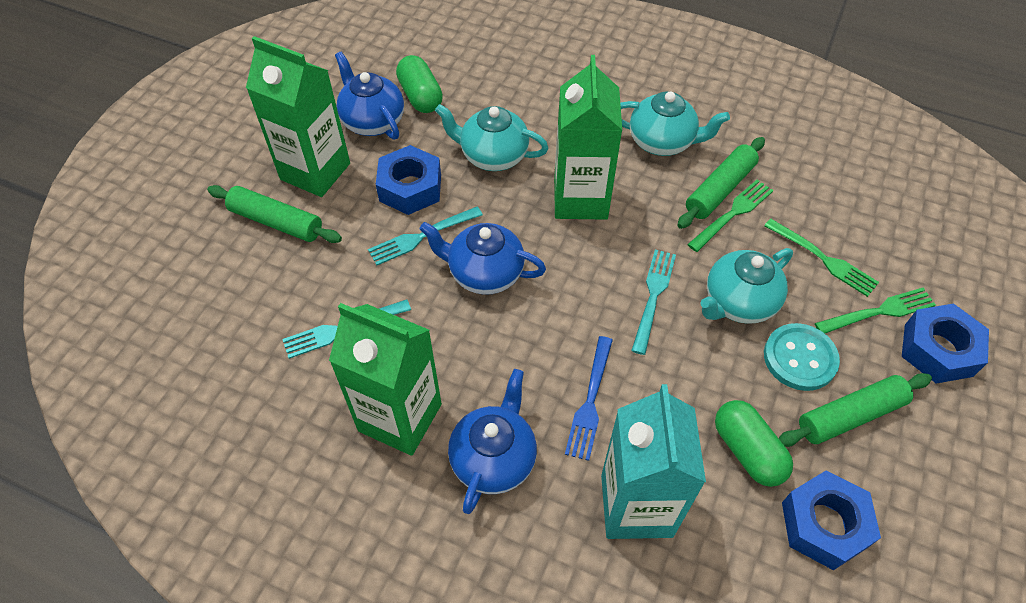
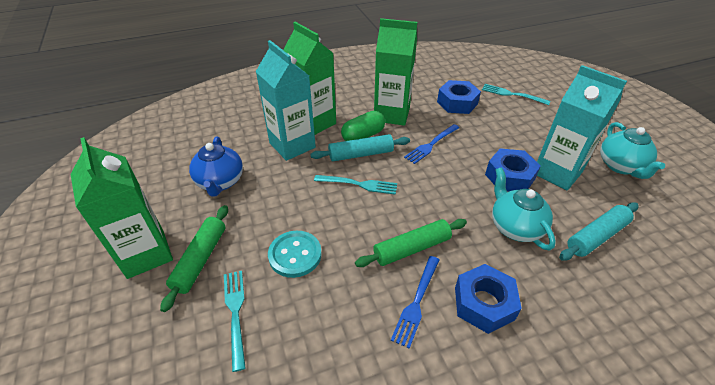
blue fork: [565,336,613,461] = 1 -> [391,256,439,349] [404,124,459,164] = 2
blue teapot: [335,52,404,140] [419,222,546,295] [448,369,537,514] = 3 -> [189,136,243,197] = 1
green capsule: [396,55,443,113] [715,400,793,487] = 2 -> [341,111,385,141] = 1
green fork: [687,180,774,252] [764,219,879,297] [815,288,936,333] = 3 -> none = 0
green rolling pin: [207,185,342,243] [677,137,765,229] [779,373,932,447] = 3 -> [160,205,228,312] [355,219,467,267] = 2
turquoise carton: [601,384,706,539] = 1 -> [256,40,316,161] [537,65,627,190] = 2
turquoise rolling pin: none = 0 -> [310,134,410,161] [559,202,639,261] = 2
turquoise teapot: [435,104,548,171] [620,91,730,156] [700,248,793,324] = 3 -> [492,167,556,251] [600,122,665,179] = 2

